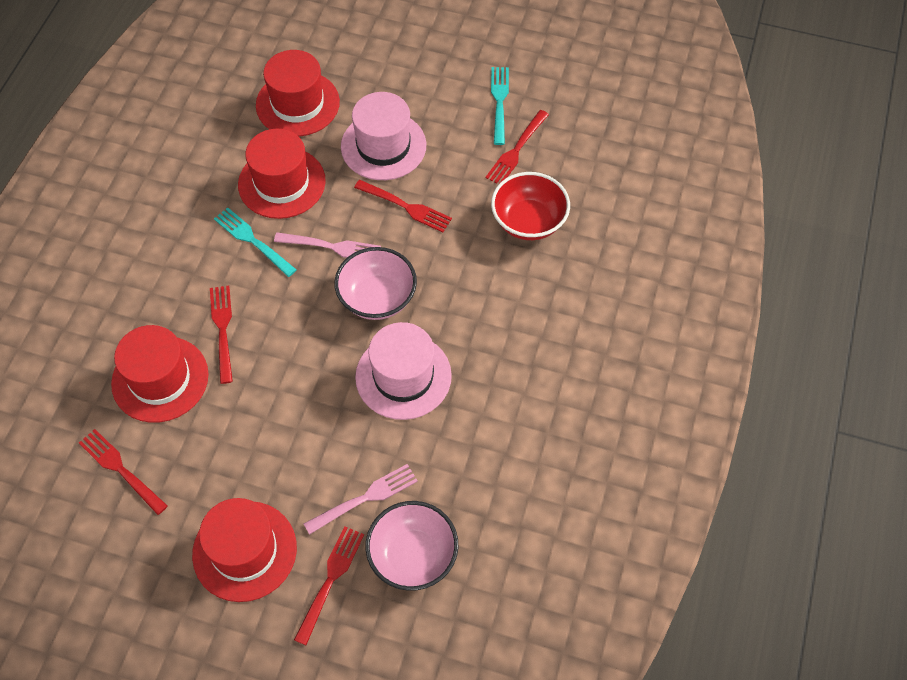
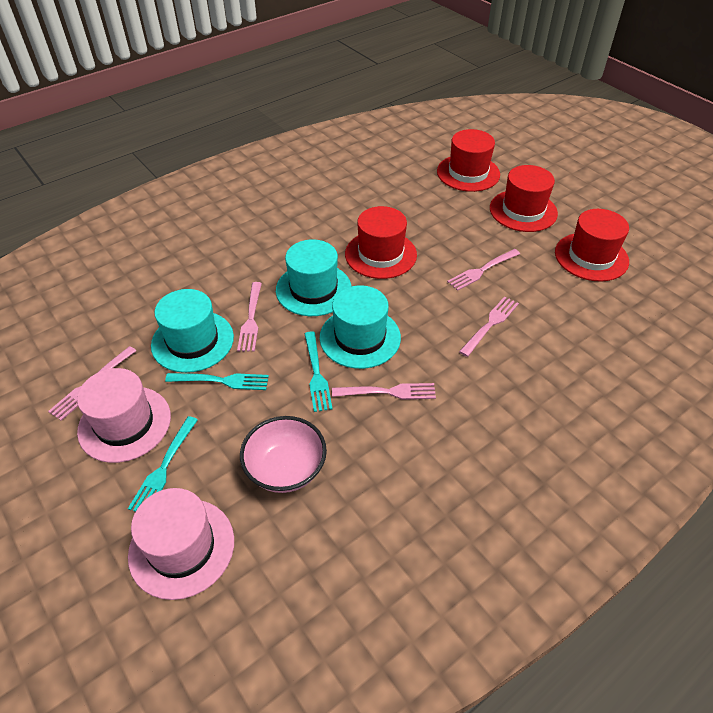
pink bowl: [334,247,417,320] [365,501,458,591] = 2 -> [240,416,327,493] = 1
pink fork: [274,232,381,258] [304,464,418,535] = 2 -> [48,346,136,421] [237,282,262,352] [332,383,436,400] [447,249,520,291] [459,296,519,357] = 5
red bowl: [491,172,570,240] = 1 -> none = 0
red fork: [79,429,168,515] [210,286,233,384] [294,526,364,645] [354,180,452,232] [485,110,549,184] = 5 -> none = 0
turquoise fork: [214,208,297,277] [491,67,509,145] = 2 -> [128,416,198,512] [165,373,269,390] [304,331,333,412] = 3
turquoise hat: none = 0 -> [151,289,234,373] [276,239,352,316] [320,285,401,369] = 3

